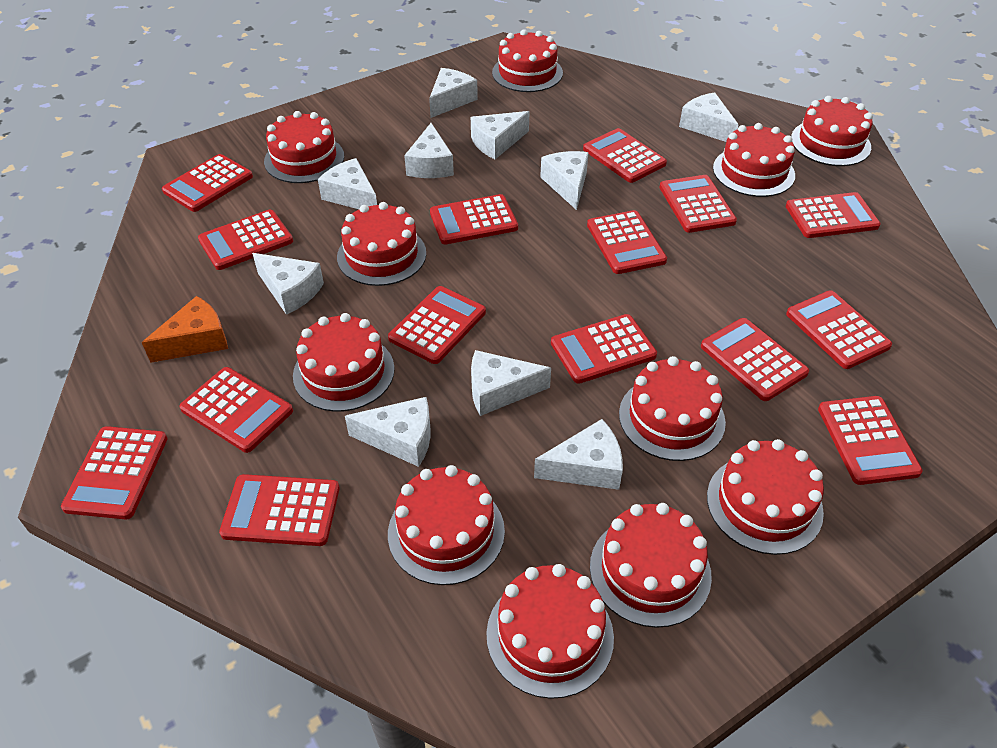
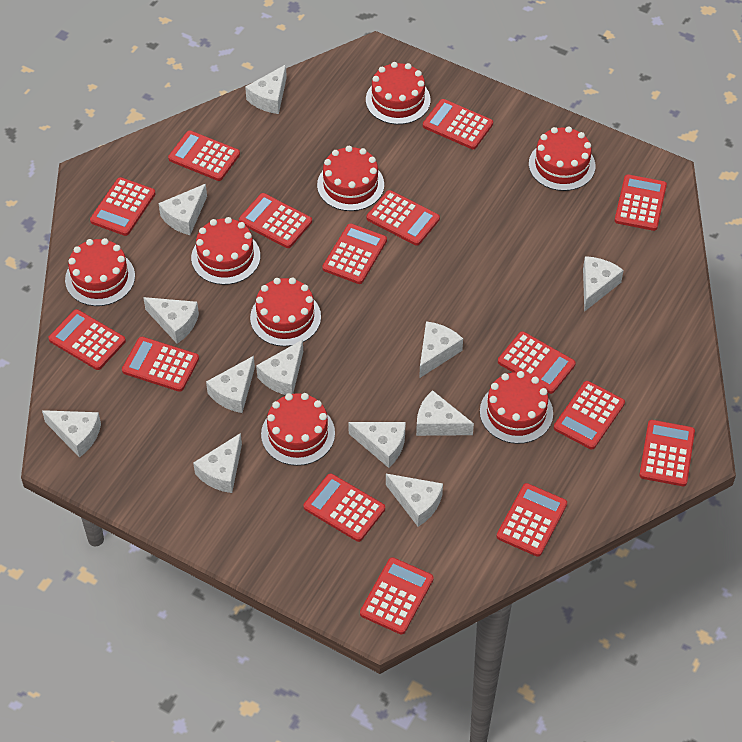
orange cheese: [142,296,228,363] = 1 -> none = 0
red cake: [264,111,344,183] [293,313,395,412] [337,202,426,286] [388,465,505,585] [486,564,614,699] [492,29,563,92] [590,503,712,628] [619,356,726,461] [707,439,824,555] [713,123,795,197] [791,96,873,166] = 11 -> [65,238,135,306] [191,217,260,285] [250,277,321,347] [261,393,335,466] [317,146,384,211] [366,62,431,125] [480,371,553,444] [529,126,595,191] = 8
white cheese: [252,253,324,315] [318,158,377,209] [345,397,431,467] [404,123,454,178] [429,68,478,118] [471,111,530,159] [471,350,551,416] [534,419,623,490] [540,151,589,210] [679,92,739,142] = 10 -> [42,410,101,458] [143,297,199,344] [159,184,207,235] [193,433,242,493] [206,356,255,413] [245,65,287,114] [256,340,303,395] [348,422,406,468] [386,474,443,527] [416,390,474,436] [419,321,463,378] [583,256,624,312] = 12

